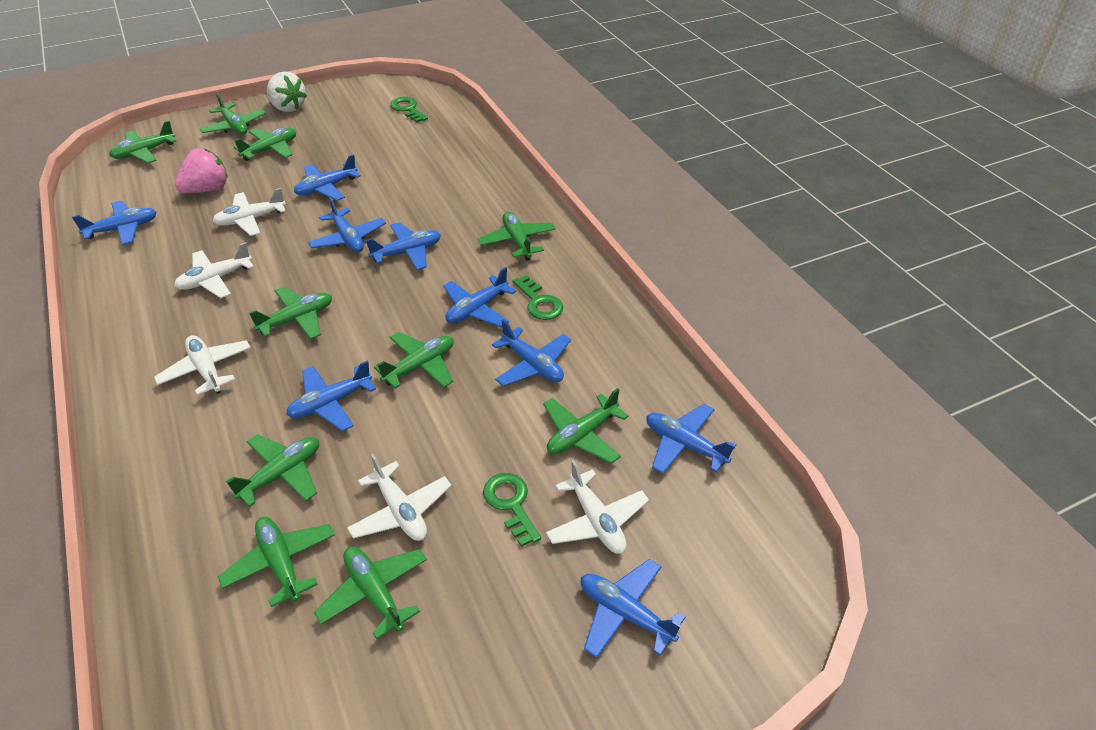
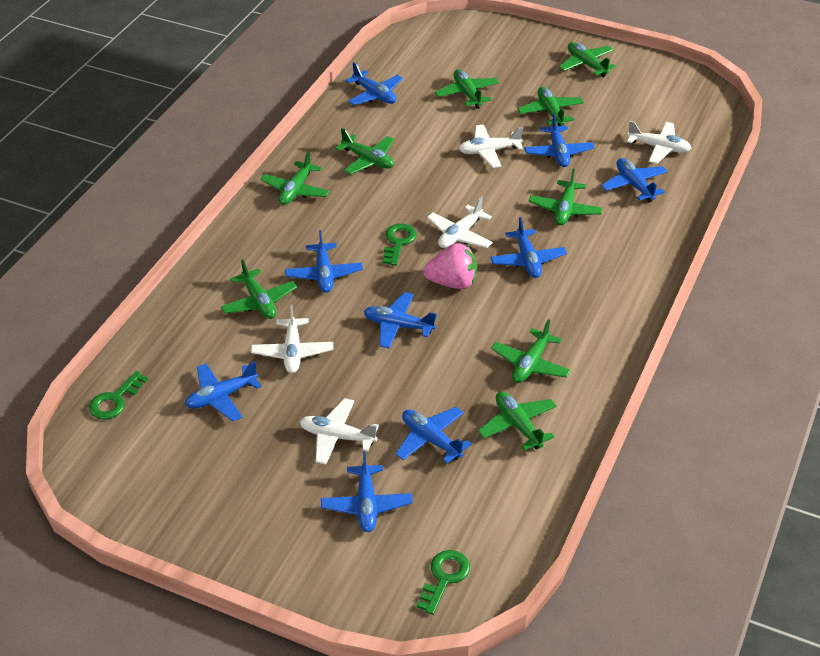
green plane: [109,121,176,163] [200,93,267,135] [218,517,335,607] [226,434,319,507] [234,128,296,161] [249,286,332,339] [314,546,427,639] [374,332,453,389] [478,212,556,261] [543,388,629,464] = 10 -> [221,259,297,319] [261,151,330,205] [335,128,394,174] [435,69,499,109] [478,392,557,450] [491,319,571,383] [517,87,584,126] [529,169,603,225] [559,42,616,77] = 9
white strawberry: [267,71,307,112] = 1 -> none = 0

